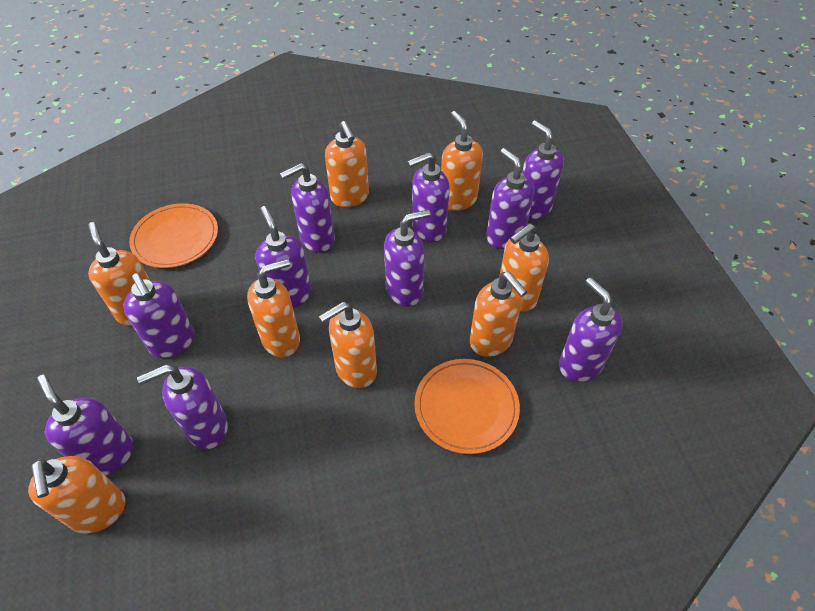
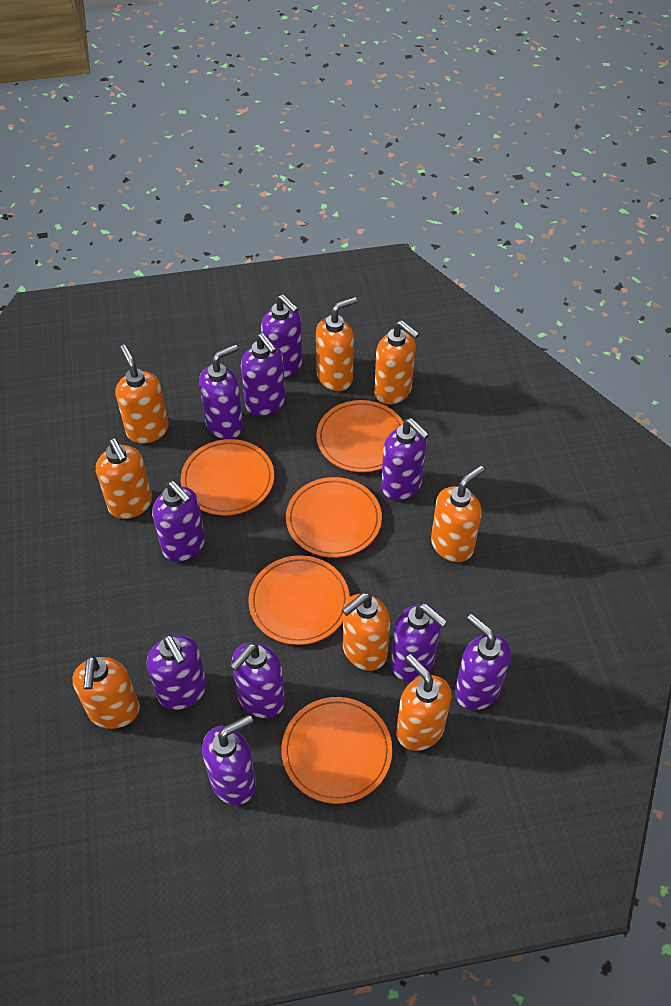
orange plate: [129,203,218,268] [414,359,520,454] = 2 -> [181,439,274,516] [248,555,350,645] [282,697,392,804] [286,477,382,558] [316,400,403,472] = 5

